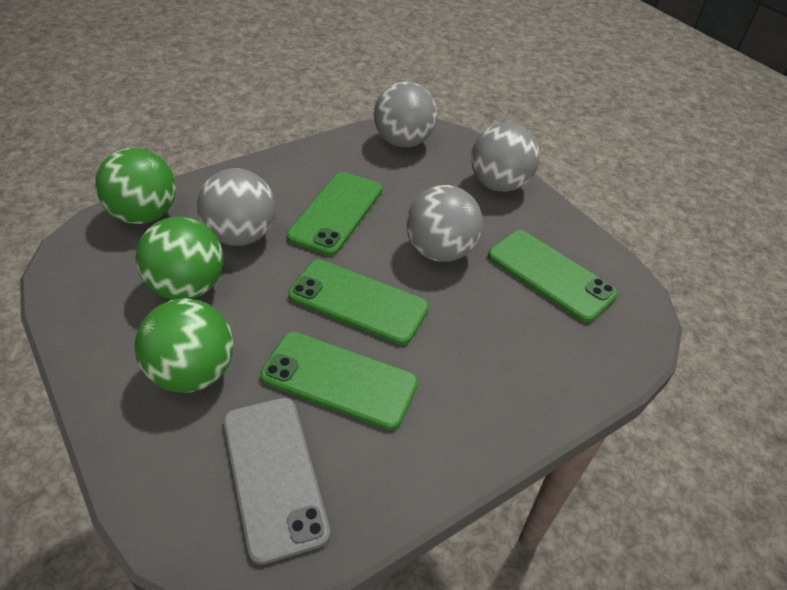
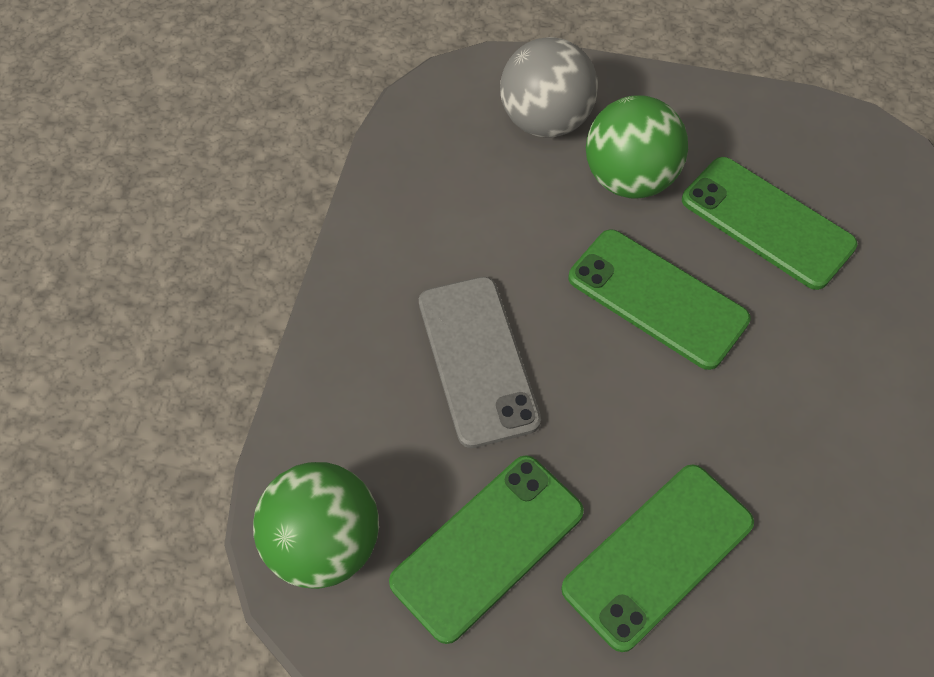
green ball: [95,148,176,224] [135,298,234,393] [136,217,223,300] = 3 -> [253,462,379,589] [586,95,688,199] = 2
grey ball: [197,168,276,246] [374,82,437,147] [406,185,483,262] [471,122,540,192] = 4 -> [500,37,598,138] = 1

